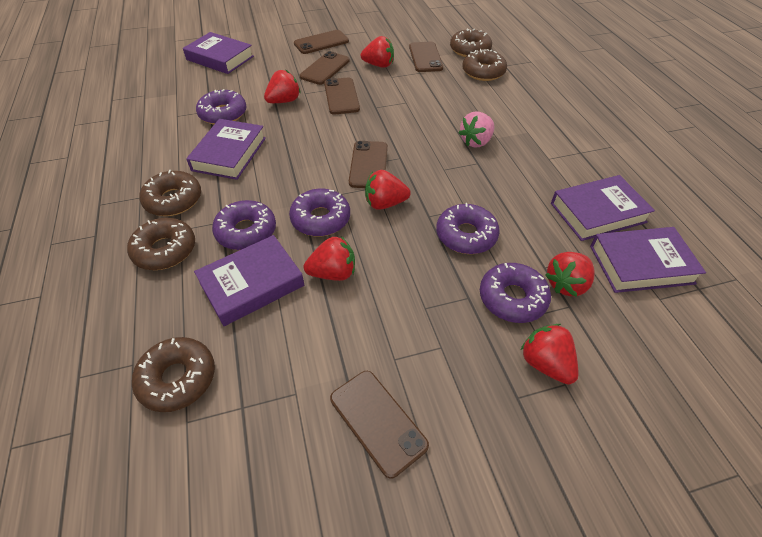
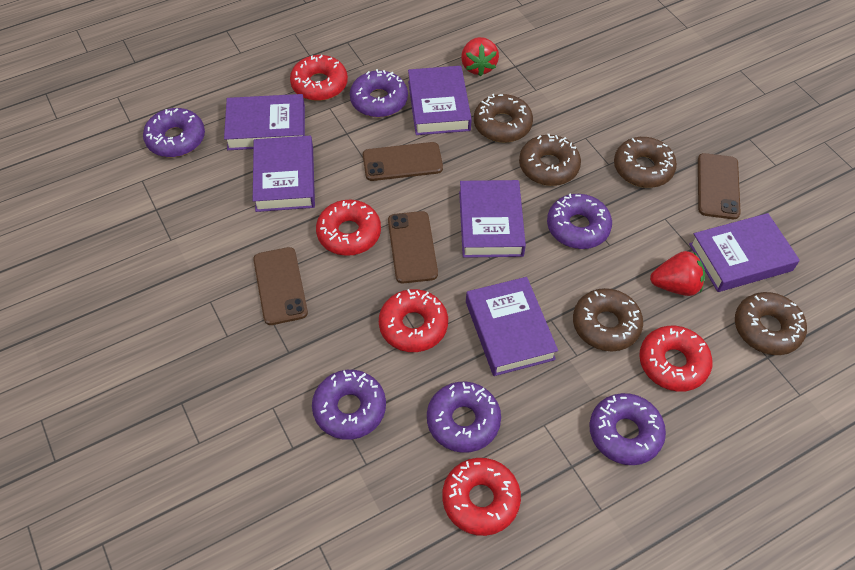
brown phone: [294,30,349,54] [299,51,350,85] [324,78,360,114] [330,371,429,479] [349,141,388,188] [409,42,443,72] = 6 -> [253,247,308,325] [363,142,443,181] [388,211,438,284] [698,153,741,219] = 4
pink strawberry: [459,111,494,147] = 1 -> none = 0
purple book: [183,32,254,74] [186,119,266,180] [194,235,304,326] [551,175,655,241] [590,227,706,293] = 5 -> [224,94,305,150] [253,136,315,212] [408,66,472,135] [459,180,526,258] [466,277,558,376] [689,213,800,292] = 6
purple donut: [196,89,247,125] [212,200,276,250] [289,188,350,237] [436,203,500,254] [480,263,551,323] = 5 -> [143,108,205,157] [312,370,386,440] [350,69,408,117] [427,382,501,453] [547,194,612,249] [589,393,666,465] = 6
red donut: none = 0 -> [290,55,348,101] [316,200,381,256] [379,289,448,352] [442,458,521,536] [639,326,713,392] = 5
red strawberry: [264,70,301,103] [304,236,355,281] [361,36,394,68] [365,170,411,210] [520,324,578,385] [545,252,594,297] = 6 -> [461,37,499,77] [650,251,705,296] = 2

